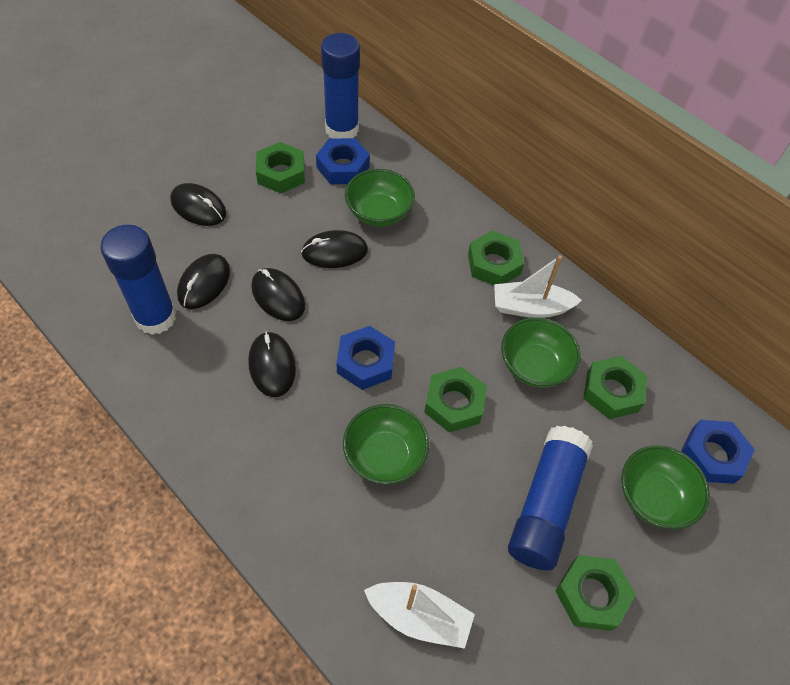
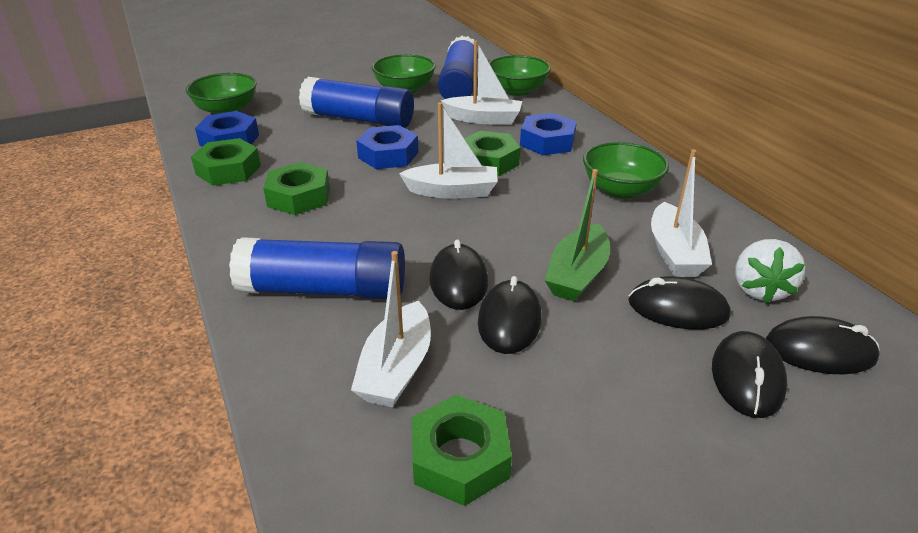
green boat: none = 0 -> [545,169,610,302] = 1
green nut: [256,142,305,193] [424,367,487,433] [468,230,524,285] [555,555,636,631] [583,356,648,419] = 5 -> [191,138,261,186] [263,162,330,215] [412,395,512,506] [464,131,520,176] = 4
white boat: [364,582,475,649] [494,255,582,318] = 2 -> [351,251,431,407] [399,102,498,199] [441,41,522,125] [651,149,712,277] = 4
white strawberry: none = 0 -> [735,239,806,303] = 1

